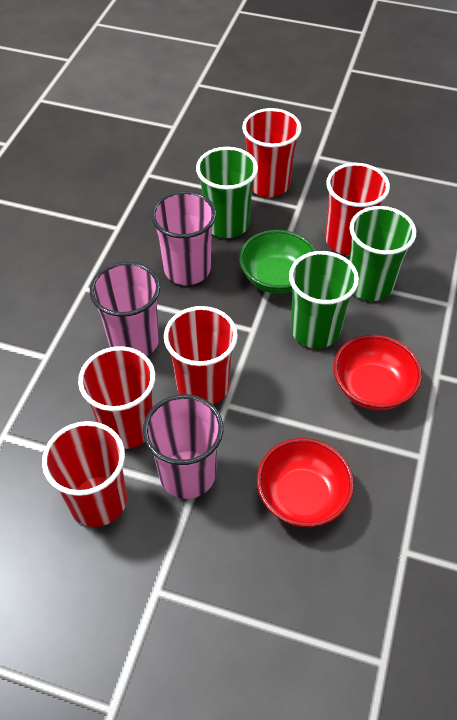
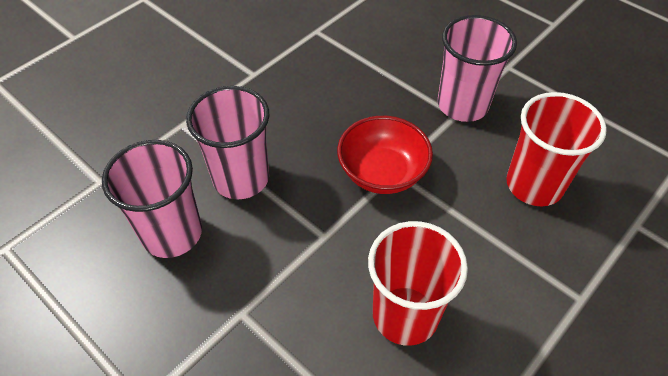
green bowl: [239,230,316,294] = 1 -> none = 0
green cup: [196,147,258,238] [289,251,359,348] [349,206,416,301] = 3 -> none = 0
red bowl: [257,438,354,527] [333,335,422,411] = 2 -> [337,116,433,194] = 1
red cup: [42,421,127,527] [78,346,155,449] [164,306,238,405] [242,108,302,197] [325,163,390,255] = 5 -> [368,221,468,346] [506,92,607,206] = 2

